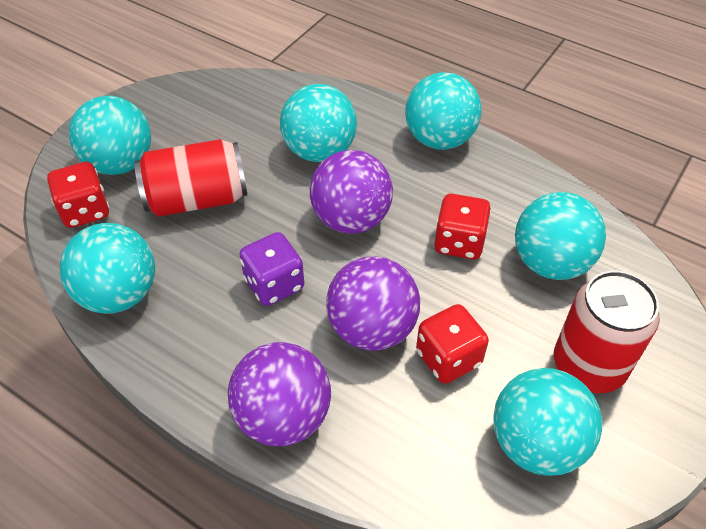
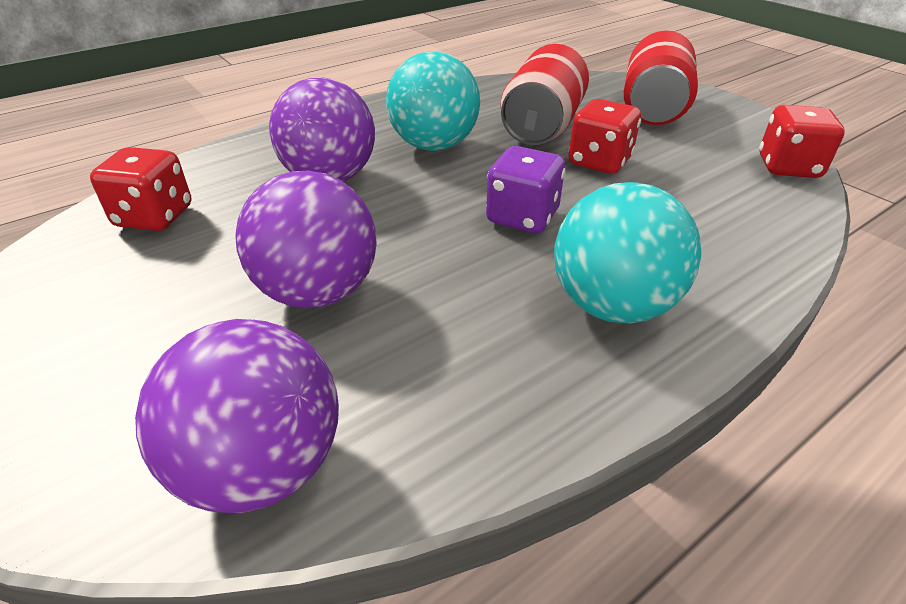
turquoise ball: [60,223,155,314] [69,96,151,175] [280,84,357,162] [405,72,482,150] [493,368,602,476] [515,192,606,280] = 6 -> [386,52,480,151] [554,182,701,324] = 2

